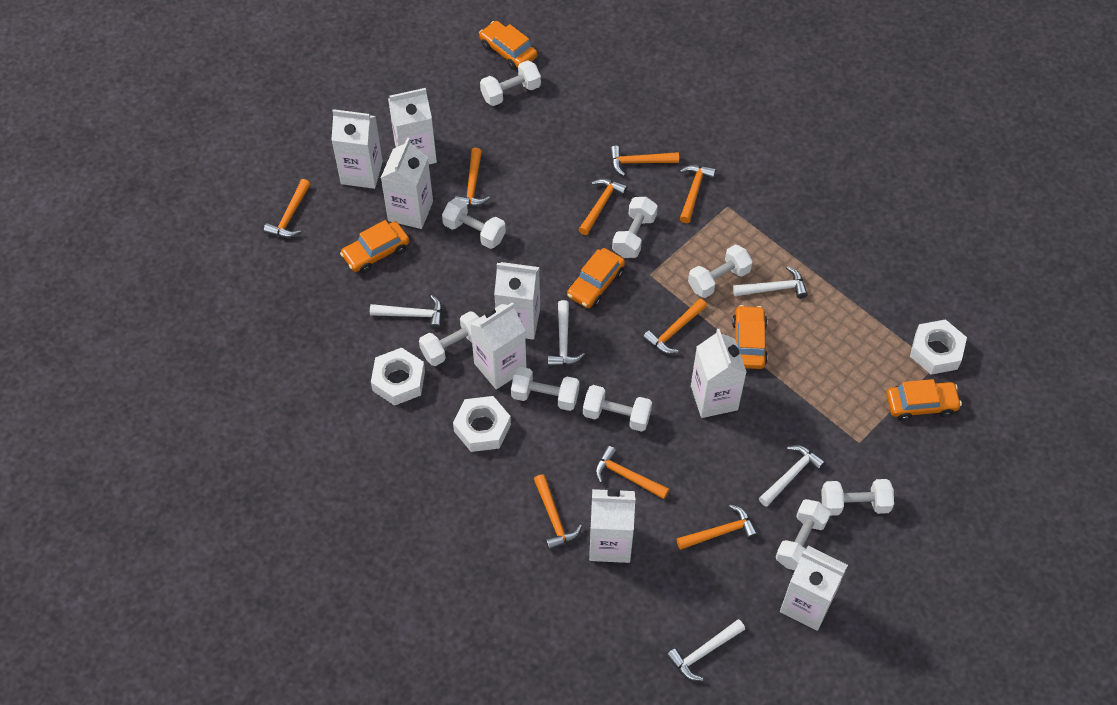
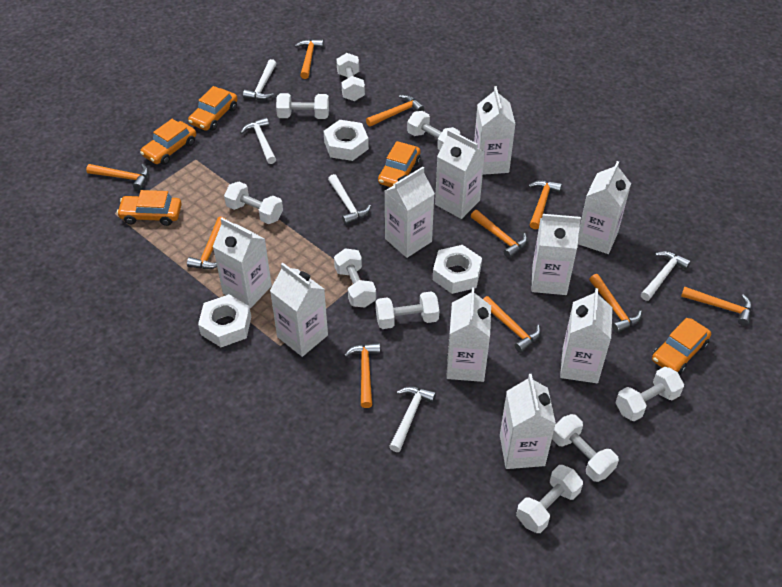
orange hammer: [264,179,310,238] [455,148,490,207] [534,474,582,550] [578,178,628,235] [595,446,669,499] [610,146,679,176] [643,298,707,354] [677,505,758,550] [680,165,716,223] = 9 -> [86,164,149,190] [187,217,225,269] [295,39,324,79] [344,343,380,408] [366,95,424,127] [471,210,527,258] [483,296,541,353] [528,180,562,229] [589,274,642,333] [681,286,752,326] = 10
white carton: [331,109,383,189] [381,138,433,229] [388,88,437,164] [470,302,527,389] [494,262,540,339] [589,488,636,563] [691,329,747,418] [780,546,848,631] = 8 -> [213,218,272,308] [270,263,328,357] [385,167,435,258] [435,129,485,219] [446,288,491,382] [474,86,516,175] [500,374,556,469] [531,214,581,295] [560,288,613,383] [578,161,631,254] = 10

